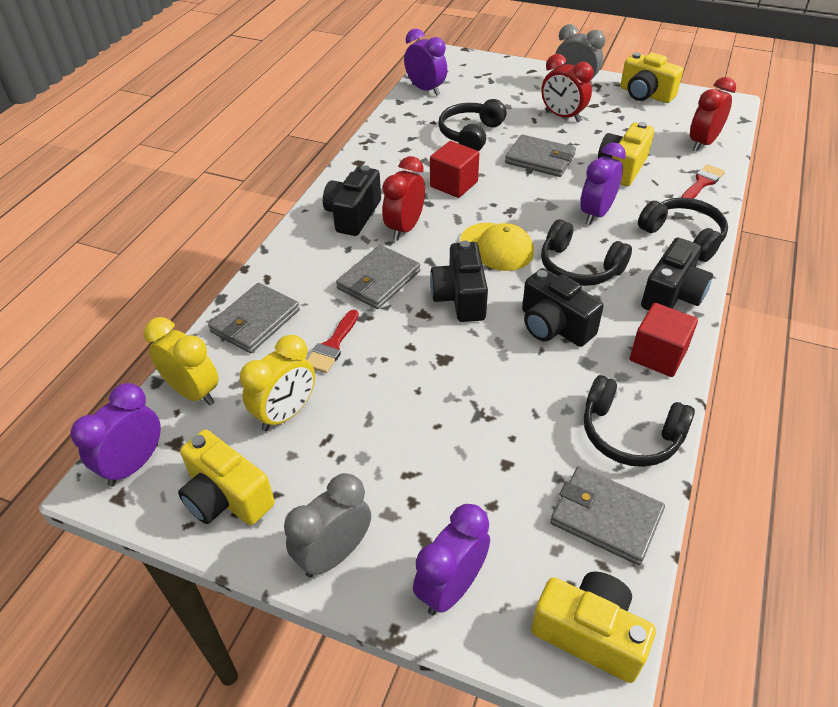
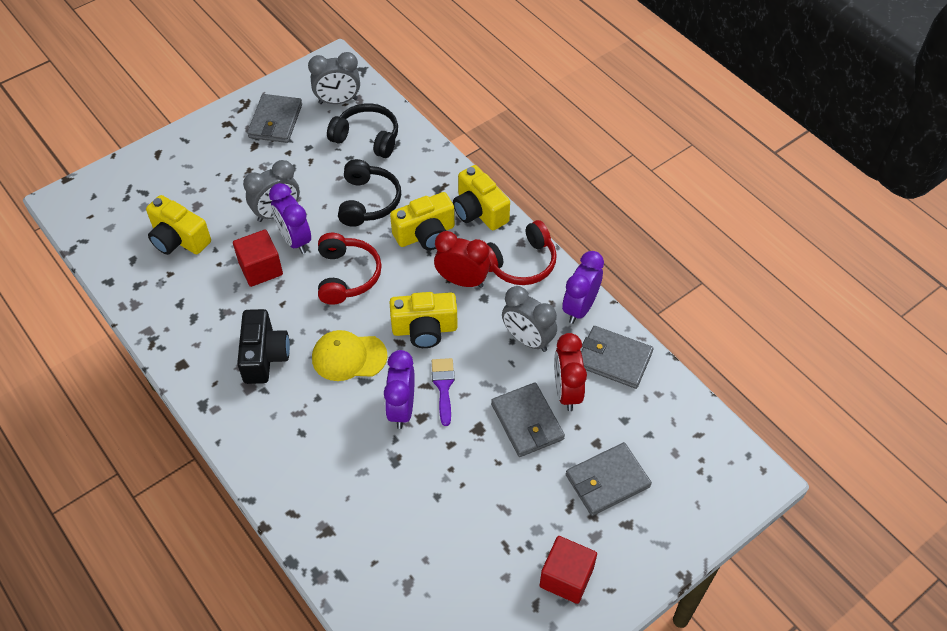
black camera: [323,165,381,236] [430,241,488,322] [522,268,604,347] [641,238,713,311] = 4 -> [237,309,290,384] = 1
black headphones: [439,99,506,151] [541,219,632,286] [584,375,695,467] [638,198,728,262] = 4 -> [327,103,398,158] [338,159,401,227] = 2
grey clock: [284,473,371,577] [556,24,605,87] = 2 -> [243,160,300,222] [308,52,360,104] [502,286,557,352] = 3
purple brush: none = 0 -> [432,358,455,426] = 1
purple clock: [70,383,161,487] [404,29,447,96] [413,504,490,615] [580,143,626,225] = 4 -> [269,183,311,254] [384,350,415,429] [562,251,604,324] = 3
red brush: [307,310,359,373] [681,164,725,199] = 2 -> none = 0
red clock: [382,156,425,241] [541,54,593,122] [690,77,736,152] = 3 -> [434,231,490,288] [554,333,587,411] = 2
red headphones: none = 0 -> [318,233,382,305] [487,220,557,285] = 2
yellow clock: [144,317,219,406] [240,335,315,431] = 2 -> none = 0

